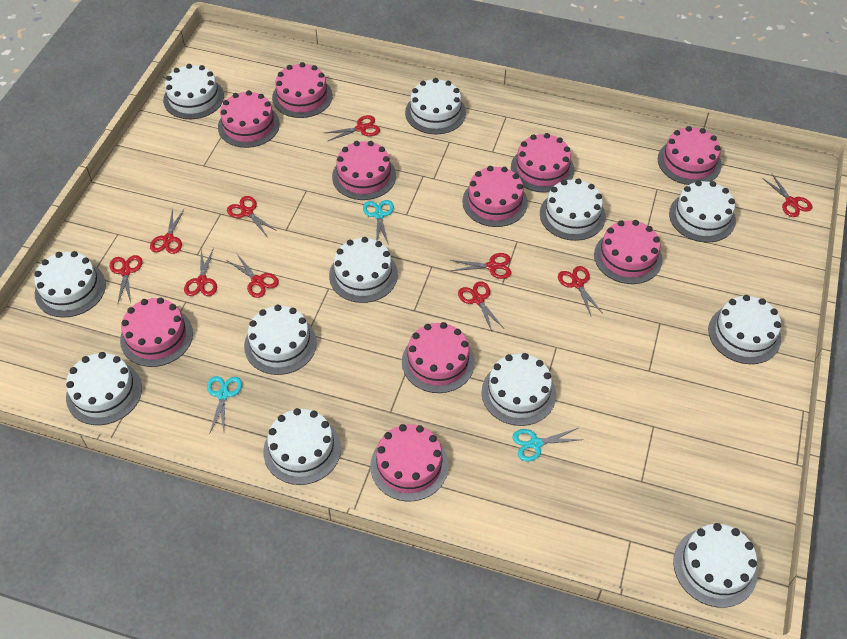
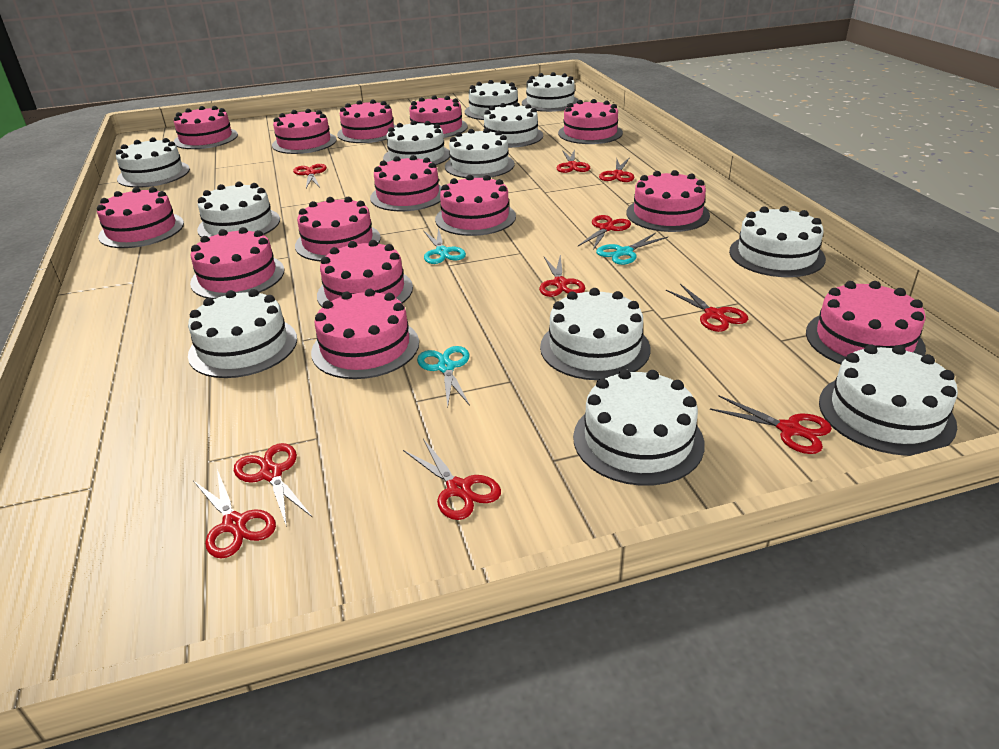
pink cake: [120,297,193,367] [218,90,280,148] [272,62,332,118] [332,141,396,200] [371,424,449,501] [402,322,475,393] [462,166,528,227] [511,133,574,193] [594,220,663,284] [658,126,722,185] = 10 -> [97,187,184,248] [174,106,238,149] [190,227,284,299] [272,109,336,154] [295,197,381,262] [311,289,419,379] [317,240,413,307] [337,100,397,143] [370,155,442,211] [409,95,468,138] [435,175,516,236] [558,99,623,144] [626,170,710,232] [806,281,926,365] = 14

